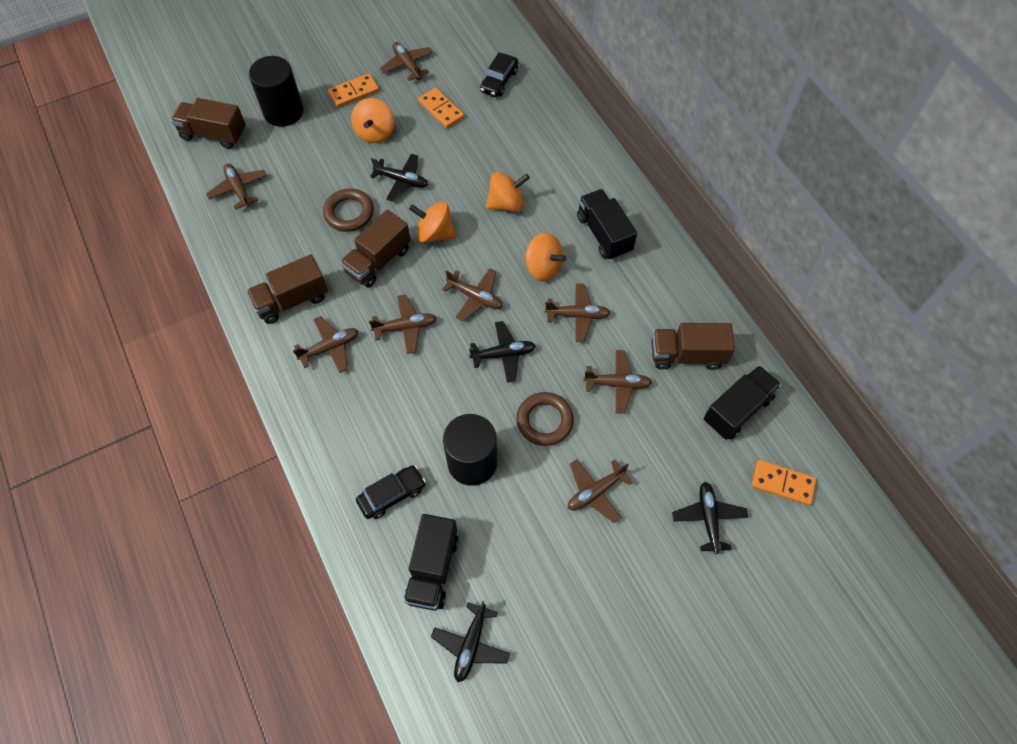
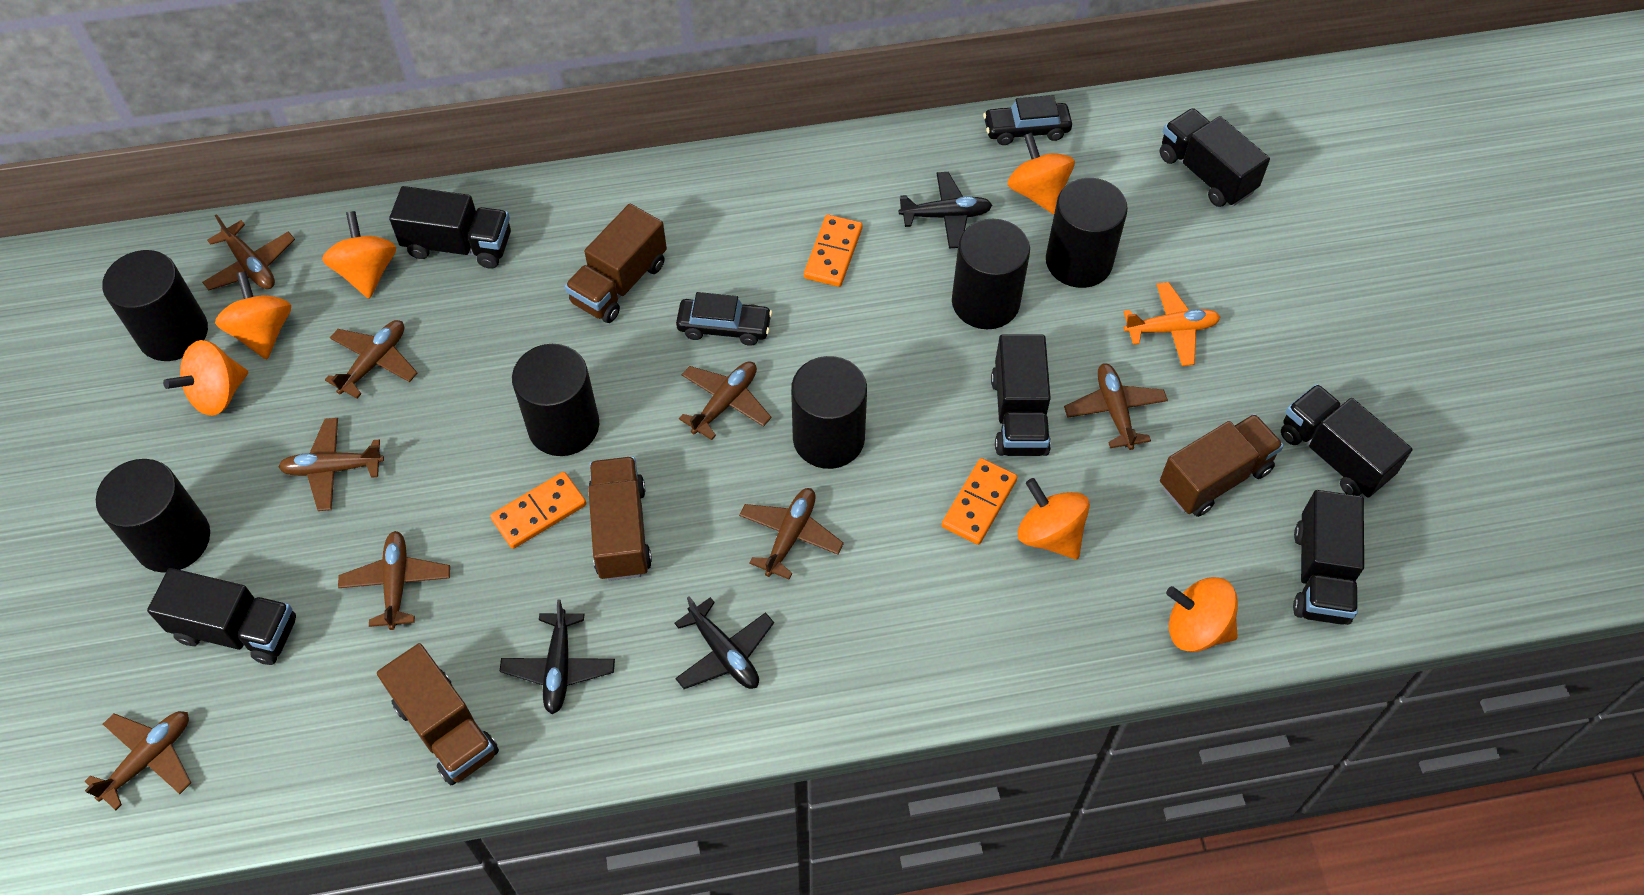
black cylinder: [249,56,304,127] [443,414,497,486] = 2 -> [96,459,210,573] [102,250,208,361] [512,344,599,456] [791,356,867,469] [952,219,1030,329] [1046,178,1128,288] = 6
black plane: [370,154,428,202] [431,601,510,682] [469,321,536,383] [672,482,748,554] = 4 -> [500,599,615,714] [674,596,774,689] [899,172,992,249] = 3
black truck: [404,514,459,611] [577,189,637,260] [703,365,781,440] = 3 -> [147,568,296,665] [389,186,511,269] [991,334,1051,456] [1160,108,1270,207] [1281,384,1412,498] [1293,490,1364,625] = 6
brown ring: [323,188,374,232] [516,392,574,446] = 2 -> none = 0
orange plane: none = 0 -> [1124,282,1220,366] = 1
orange spinning top: [351,98,394,143] [409,202,456,243] [486,172,530,212] [524,233,566,281] = 4 -> [163,340,248,416] [215,271,291,359] [322,211,396,298] [1007,133,1075,214] [1017,478,1090,559] [1166,577,1238,652] = 6

